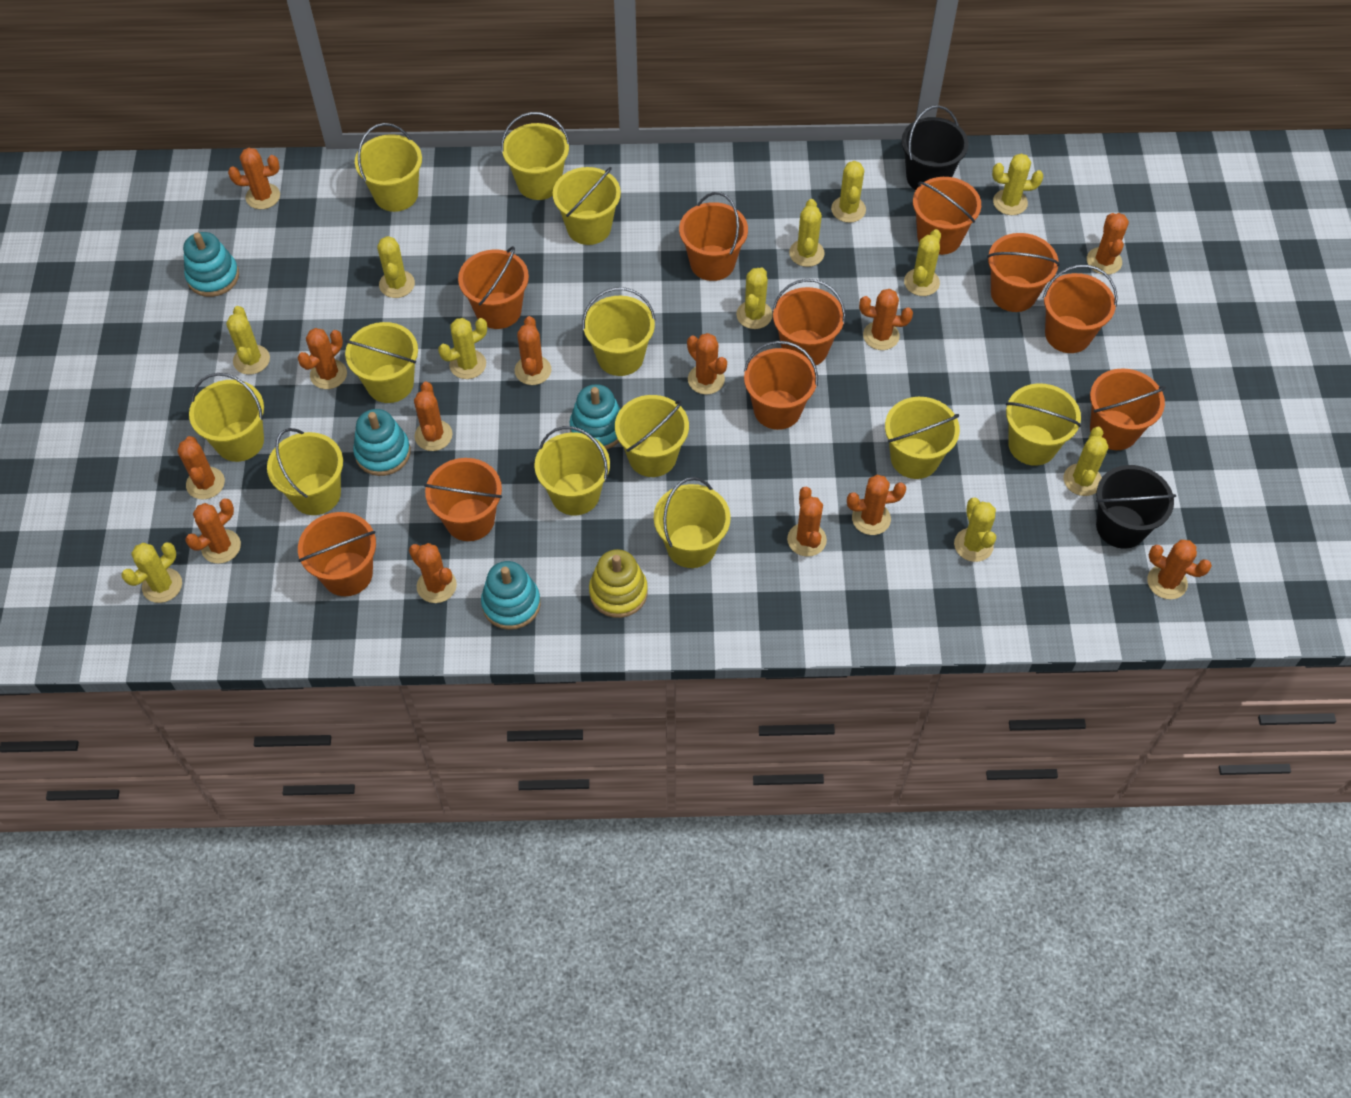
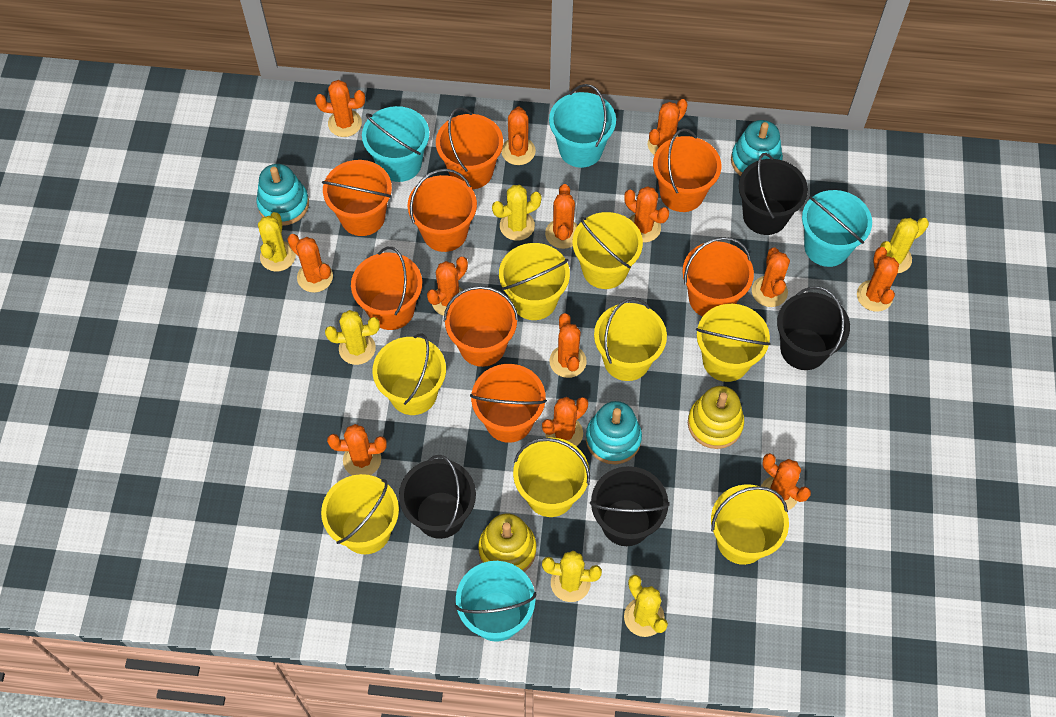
black bucket: [901,105,969,190] [1096,465,1176,549] = 2 -> [399,455,476,539] [590,466,670,546] [739,153,808,235] [777,287,850,370] = 4
orange bucket: [298,512,376,596] [424,458,502,541] [458,246,529,329] [679,192,748,281] [744,341,818,430] [773,279,846,365] [913,177,981,255] [987,233,1060,312] [1043,265,1118,353] [1090,368,1166,450] = 10 -> [322,160,392,236] [351,247,422,330] [408,169,477,252] [436,107,503,189] [444,286,519,367] [470,364,547,443] [653,129,721,212] [682,237,754,317] = 8
turquoise bucket: none = 0 -> [362,106,430,182] [455,561,536,642] [549,84,616,168] [802,190,872,267] = 4
turquoise stacking toy: [183,232,239,297] [353,409,411,476] [481,561,541,630] [570,384,620,450] = 4 -> [256,164,309,226] [586,401,642,464] [731,120,783,176] = 3
yellow bucket: [189,373,264,462] [267,428,343,515] [345,322,418,403] [355,123,422,212] [501,112,570,200] [534,426,610,515] [553,167,621,245] [582,287,655,376] [615,395,689,477] [654,477,731,568] [885,397,960,479] [1006,383,1081,466] = 12 -> [321,474,399,554] [372,334,446,415] [499,243,570,320] [513,438,590,517] [572,212,643,289] [594,297,667,381] [696,304,771,382] [711,484,789,565] = 8
yellow cactus: [121,542,182,603] [226,306,270,375] [377,236,415,298] [438,318,487,379] [736,267,773,329] [789,199,825,267] [831,161,866,223] [904,229,941,296] [954,497,996,562] [992,153,1043,215] [1064,427,1108,496] = 11 -> [258,212,296,272] [325,310,380,365] [492,185,542,241] [542,551,602,602] [624,575,668,637] [880,218,929,273] = 6
yellow stacking toy: [589,549,648,618] = 1 -> [478,513,537,572] [688,386,744,449] = 2

